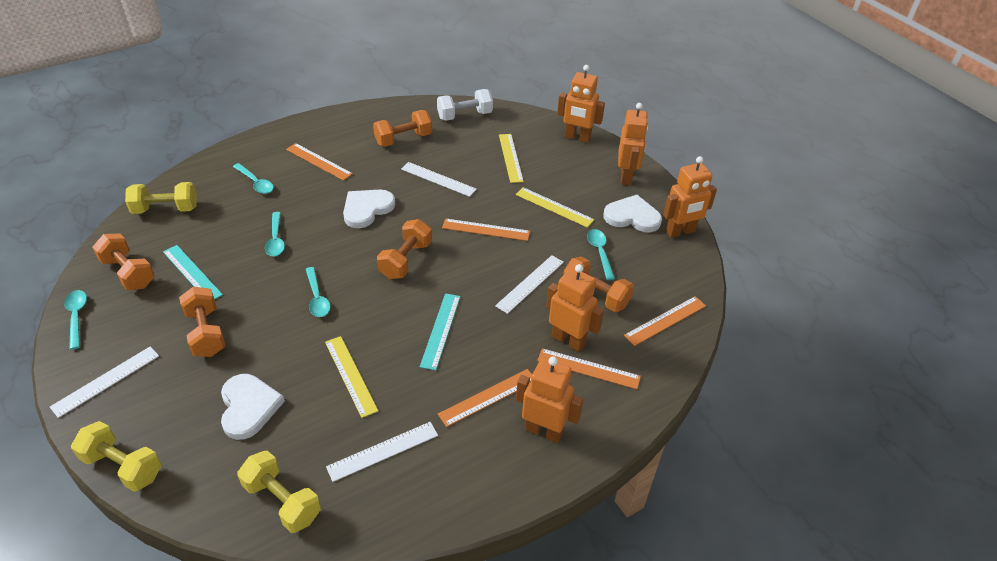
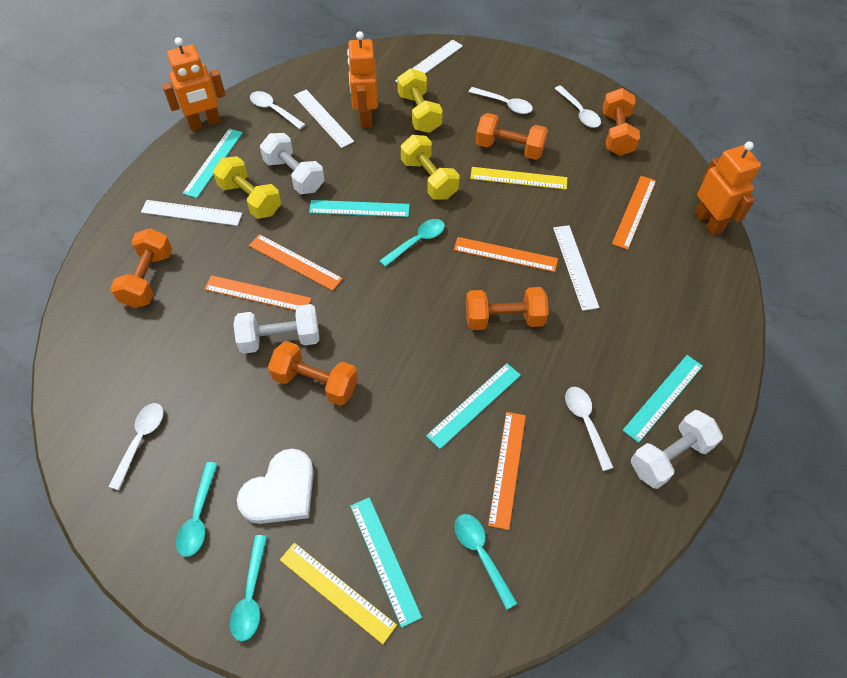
orange robot: [516,356,584,443] [546,264,604,352] [557,65,605,143] [618,103,648,185] [663,156,717,238] = 5 -> [162,37,226,131] [347,31,378,128] [695,141,761,236] = 3
turquoise ruler: [163,245,223,299] [420,293,460,370] = 2 -> [183,128,243,198] [309,200,410,217] [350,497,422,628] [426,363,521,449] [622,355,703,443] = 5
turquoise spoon: [64,290,87,350] [233,163,274,194] [265,212,285,256] [306,267,330,317] [587,229,615,280] = 5 -> [176,462,217,557] [230,535,267,641] [379,219,445,267] [455,514,518,610] = 4
white dumbbell: [437,89,493,121] = 1 -> [233,304,319,354] [260,133,324,194] [631,410,723,489] = 3
white heart: [221,374,285,440] [343,190,395,228] [603,195,662,232] = 3 -> [237,448,314,524] = 1
white spoon: none = 0 -> [108,403,163,490] [250,91,306,129] [469,87,533,114] [554,85,601,128] [565,387,614,471] = 5
yellow ruler: [325,336,378,418] [499,134,524,183] [516,187,594,228] = 3 -> [280,543,397,644] [470,167,567,190] = 2

